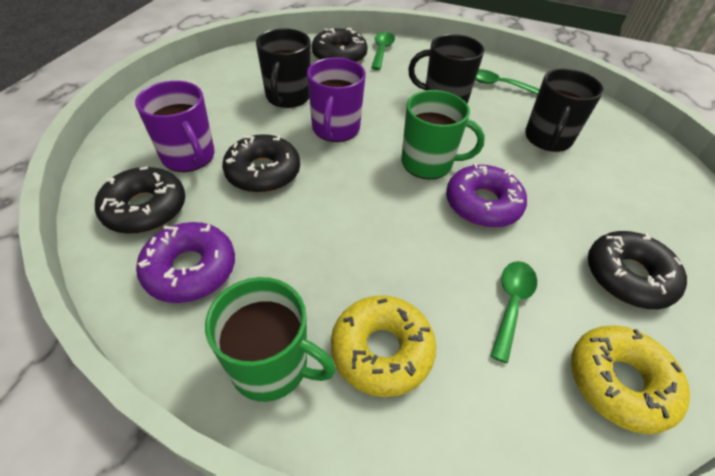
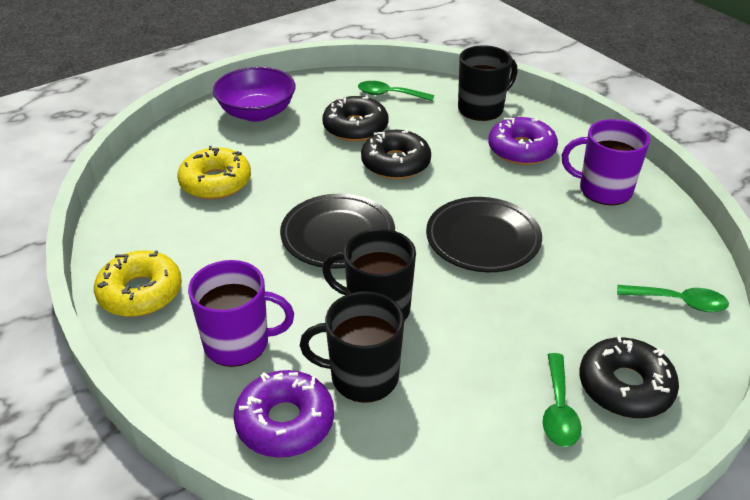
black donut: [95,167,185,234] [222,134,300,193] [311,28,368,63] [588,231,687,309] = 4 -> [323,95,389,141] [361,129,431,179] [579,335,679,418] = 3
black plate: none = 0 -> [280,194,395,269] [426,197,542,272] = 2
green mug: [205,277,336,402] [401,90,485,179] = 2 -> none = 0
purple bowl: none = 0 -> [213,67,296,122] = 1

